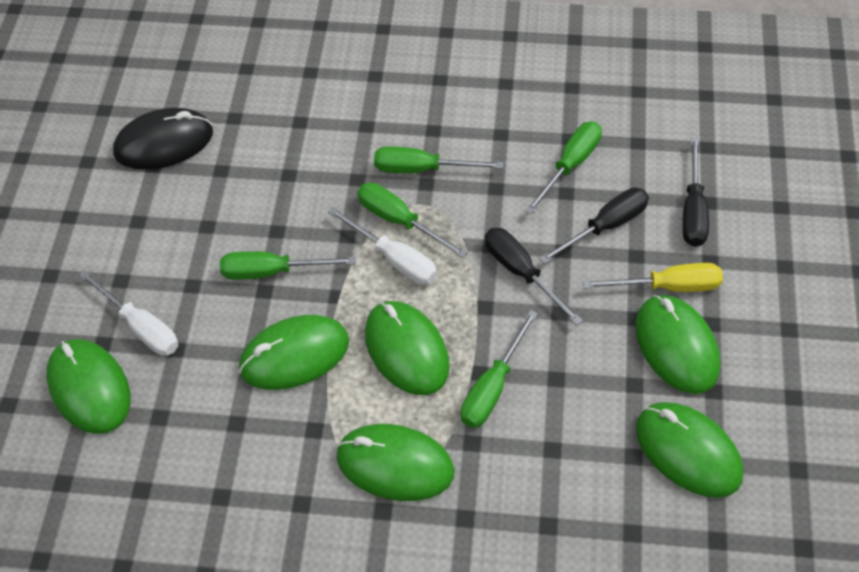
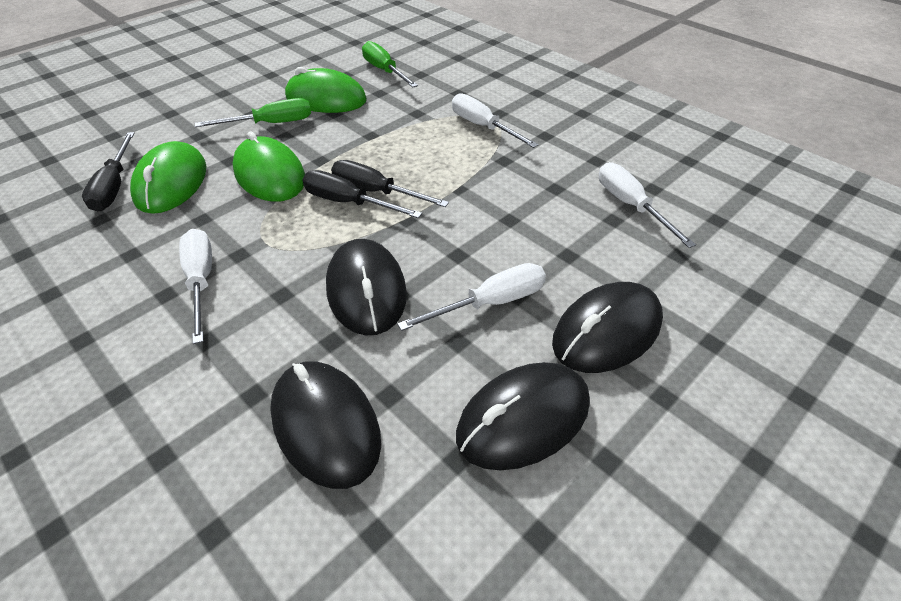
black mouse: [113,108,213,170] = 1 -> [270,361,381,489] [326,239,407,335] [456,362,590,470] [552,282,663,373] = 4
green mouse: [46,339,131,434] [239,315,349,390] [336,424,454,501] [365,301,450,395] [636,295,720,394] [636,402,743,498] = 6 -> [130,141,206,214] [232,131,305,202] [285,67,367,113] = 3
green screwdriver: [220,251,356,280] [357,183,468,258] [374,146,503,173] [461,310,538,428] [525,121,602,214] = 5 -> [195,98,311,127] [362,41,418,87] = 2
white screwdriver: [79,270,178,356] [328,207,437,285] = 2 -> [179,229,212,344] [397,263,546,331] [452,93,539,148] [599,162,696,248] = 4
yellow screwdriver: [583,263,723,292] = 1 -> none = 0

